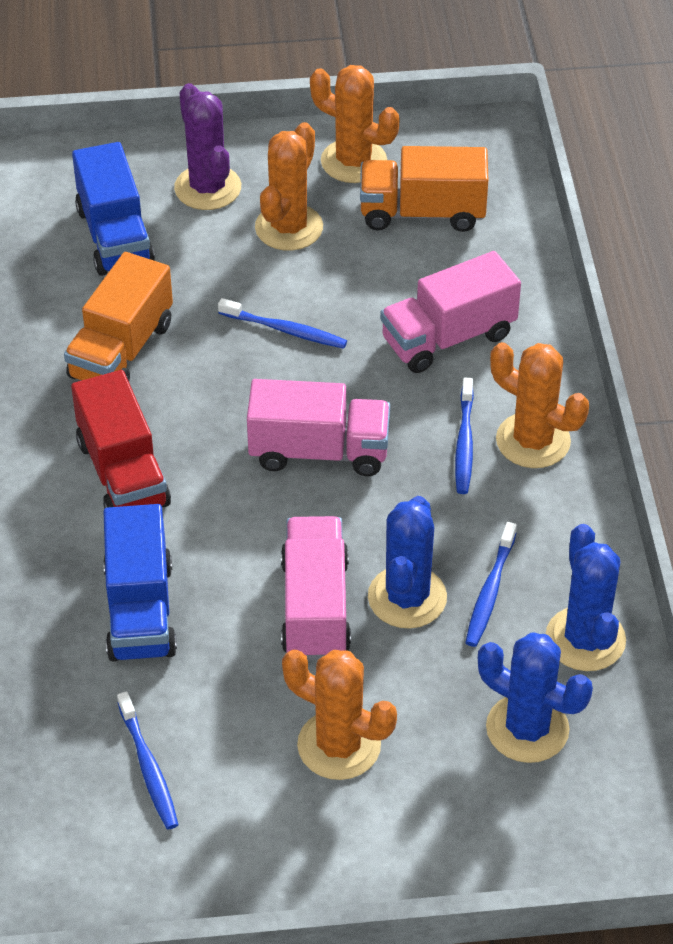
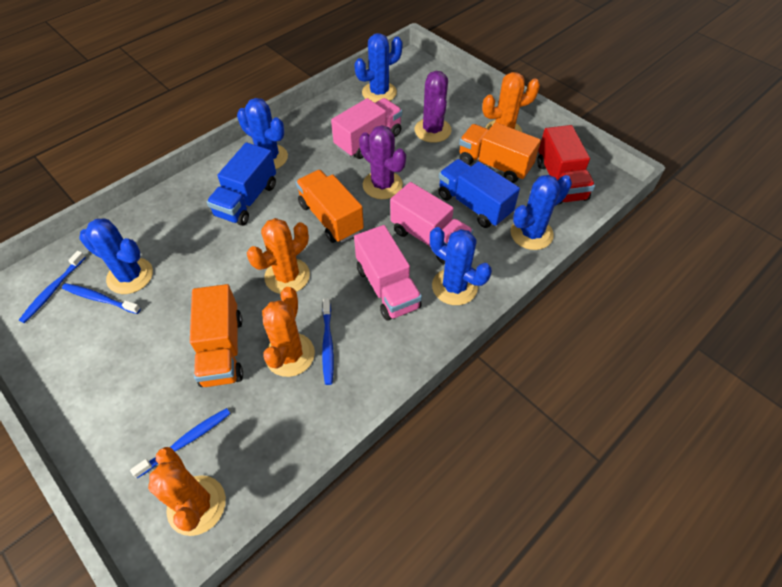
blue cactus: [368,496,447,629] [478,632,593,763] [546,524,626,671] = 3 -> [79,218,153,294] [237,98,288,169] [354,33,403,103] [430,227,492,305] [510,175,572,250] = 5
orange truck: [64,252,173,381] [360,146,488,232] = 2 -> [190,284,243,387] [296,170,364,243] [459,122,541,183] = 3
purple cactus: [174,83,241,210] = 1 -> [359,125,406,199] [414,71,452,143] = 2

